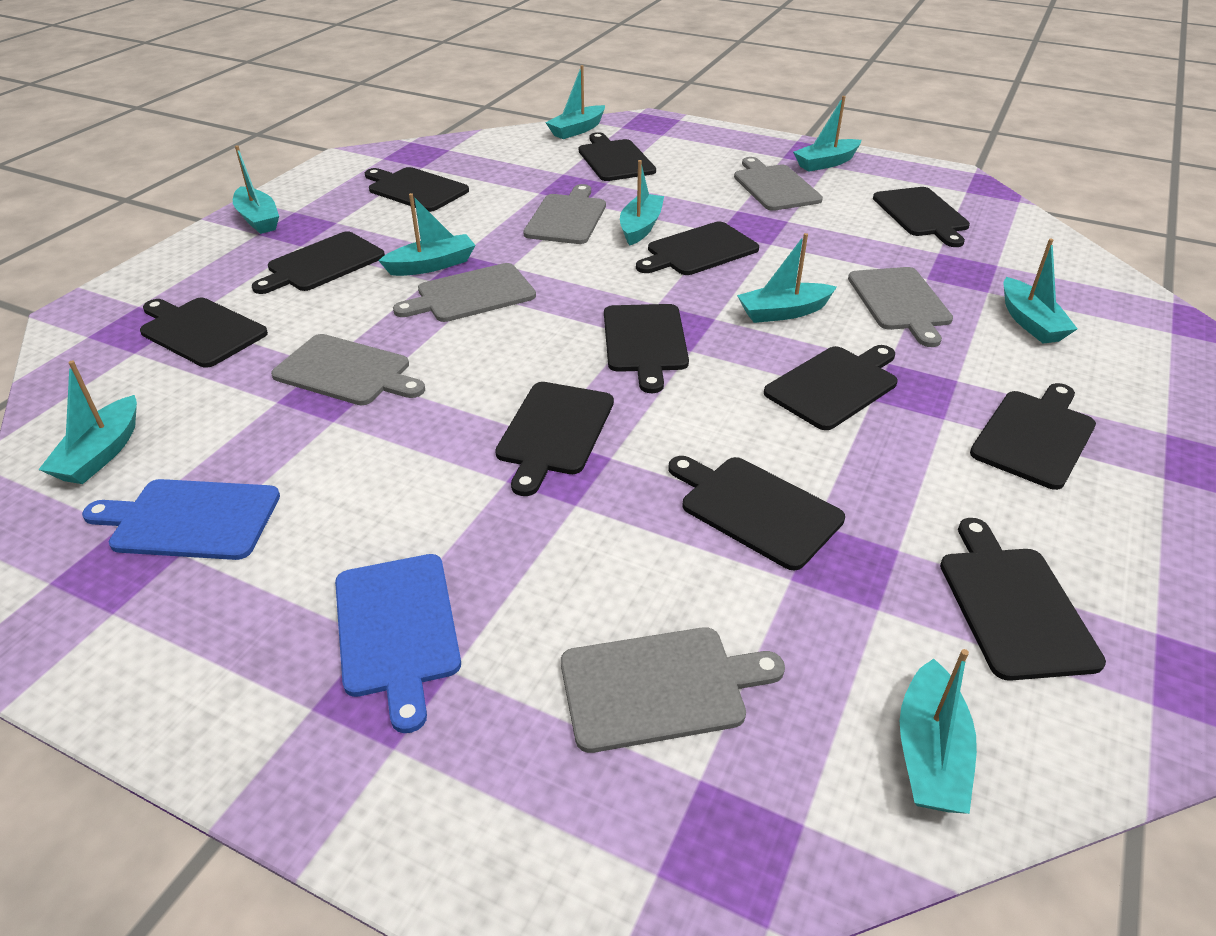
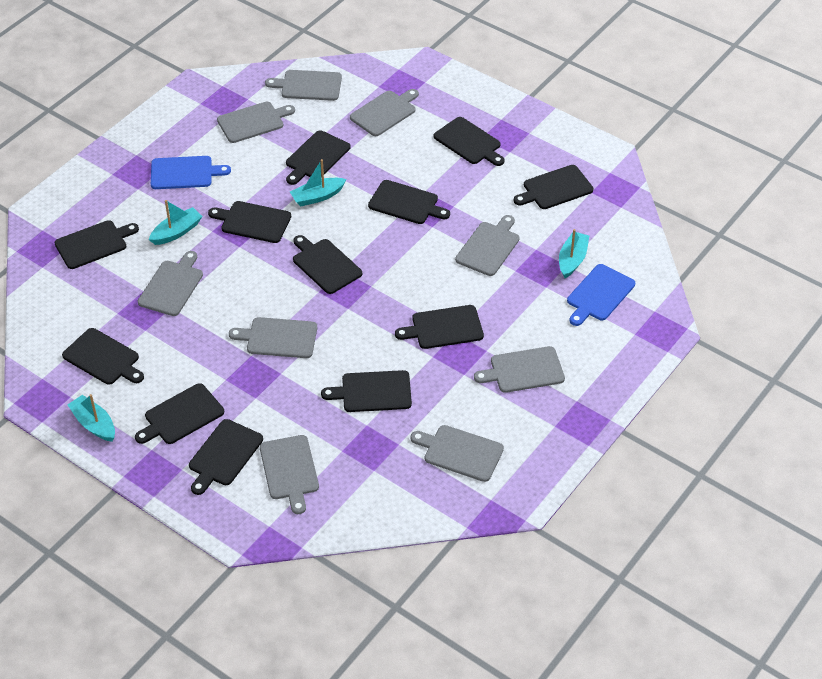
grey cutting board: [271,334,425,405] [393,263,536,322] [523,184,606,244] [561,627,785,753] [734,157,823,211] [848,267,953,347] = 6 -> [138,251,203,316] [217,102,295,143] [229,317,317,358] [260,435,319,514] [265,70,342,101] [350,89,419,136] [411,425,504,482] [455,215,520,276] [474,346,565,393] = 9
turquoise boat: [38,361,137,484] [233,145,279,234] [379,193,476,276] [546,65,605,139] [620,160,664,246] [737,233,837,323] [793,96,862,172] [900,649,977,814] [1003,239,1077,344] = 9 -> [67,394,115,442] [149,200,202,245] [290,159,346,206] [559,229,589,278] = 4

